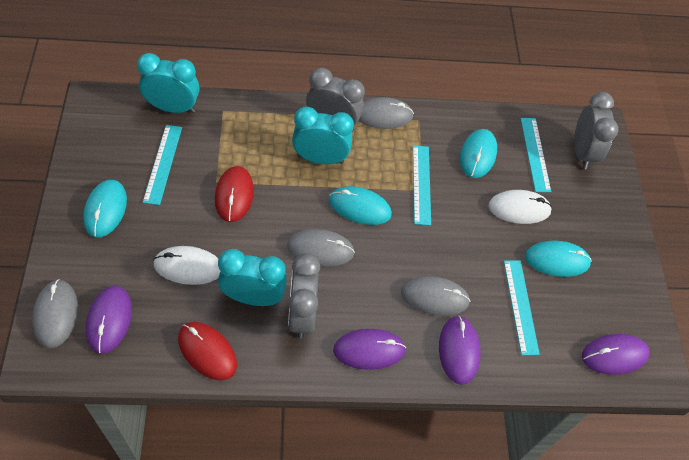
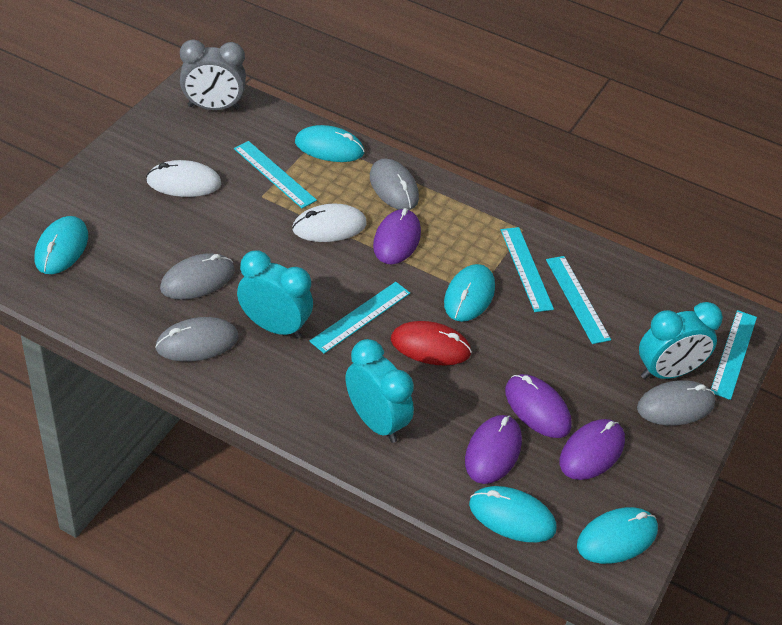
grey clock: [288,253,321,339] [306,68,365,132] [575,92,618,169] = 3 -> [180,40,246,110] = 1
red mouse: [178,322,237,380] [215,166,254,222] = 2 -> [391,321,472,366] = 1
turquoise mouse: [83,180,127,238] [329,186,392,225] [460,129,497,178] [525,241,592,277] = 4 -> [34,216,88,274] [295,125,365,162] [444,264,495,322] [469,486,557,542] [577,507,658,564] = 5
turquoise ruler: [143,125,182,205] [413,145,431,226] [504,260,540,355] [521,118,551,192] = 4 -> [234,141,317,208] [309,282,410,354] [501,227,554,312] [546,256,611,344] [711,310,757,400] = 5

